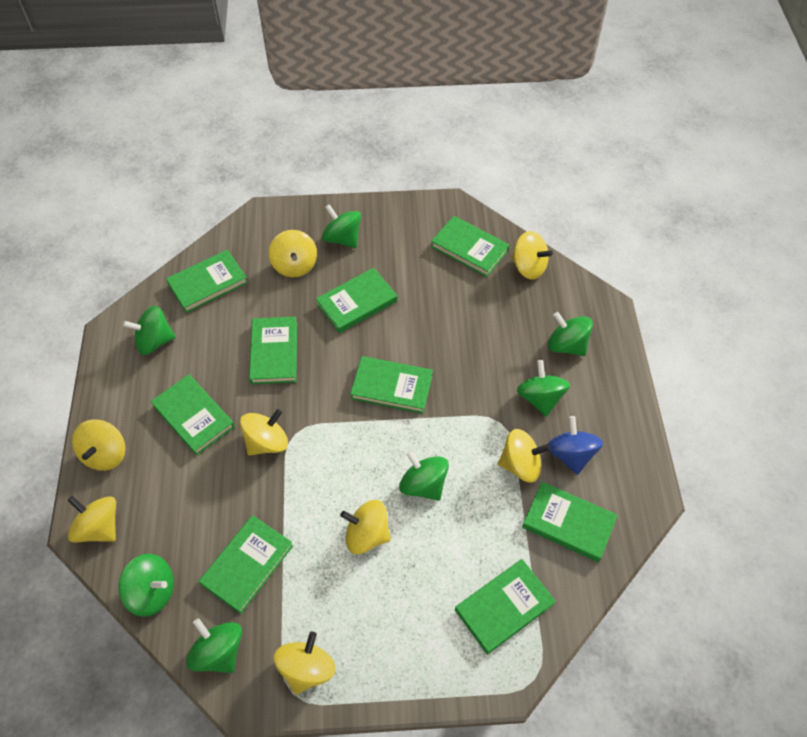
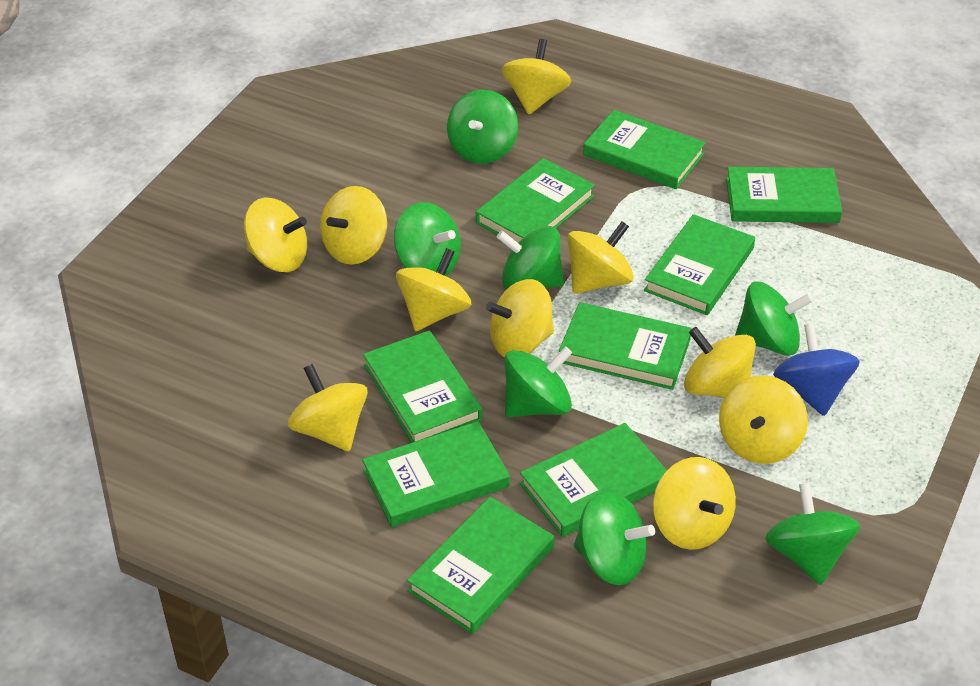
yellow spinning top: [67,496,116,542] [72,420,125,471] [240,409,288,455] [269,230,317,278] [273,632,336,694] [340,500,391,554] [498,429,551,483] [511,231,553,280] = 8 -> [244,198,307,272] [288,364,368,451] [320,186,387,265] [396,248,471,331] [486,279,554,357] [502,39,571,114] [567,221,634,294] [653,457,736,550] [684,327,756,398] [719,376,808,464] = 10

